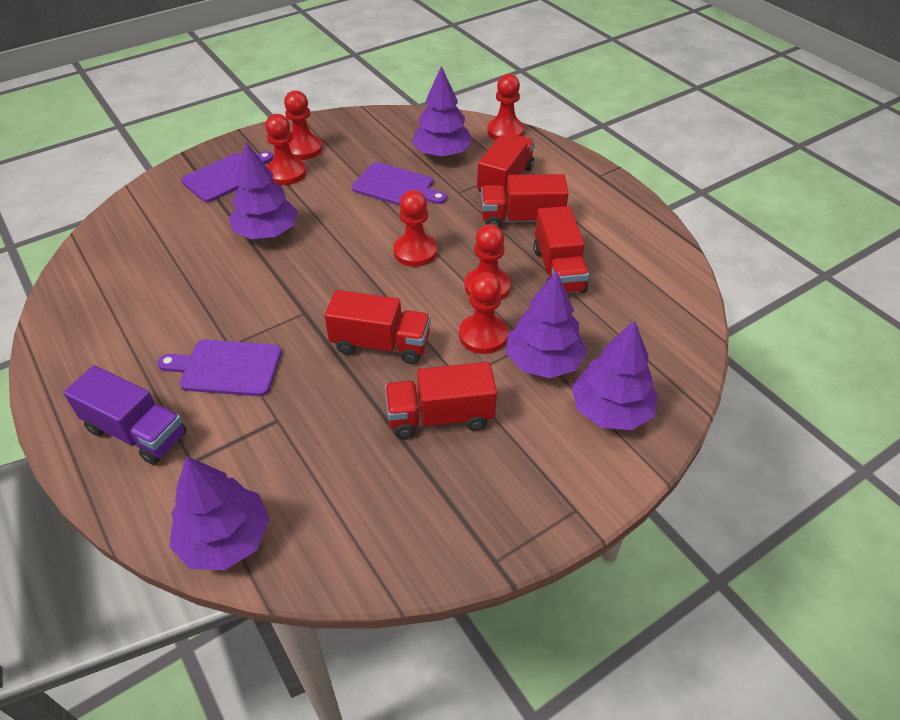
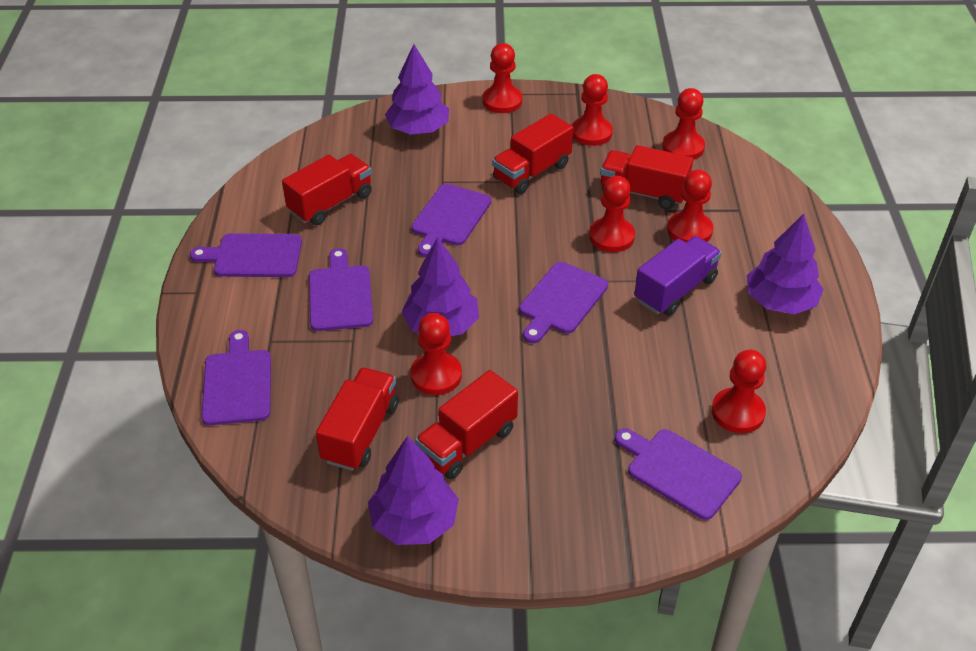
purple cutting board: [157,340,282,396] [181,151,273,202] [352,162,447,206] = 3 -> [190,233,302,277] [201,330,271,425] [309,248,373,331] [412,184,491,257] [519,262,608,343] [615,428,742,520] = 6
purple tree: [169,456,270,570] [229,142,298,239] [412,66,473,157] [506,270,587,378] [572,320,658,430] = 5 -> [368,436,459,545] [385,44,449,135] [401,237,479,336] [747,213,824,315] = 4
red pawn: [265,114,307,185] [284,90,323,160] [393,190,437,267] [459,272,508,354] [465,224,511,300] [487,74,524,140] = 6 -> [410,313,462,395] [483,43,522,113] [572,74,613,146] [589,176,635,252] [662,88,705,160] [667,170,713,242] [711,349,766,433] = 7

